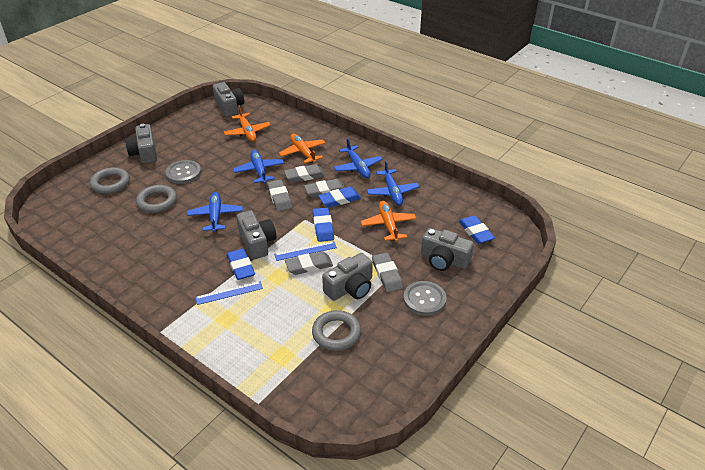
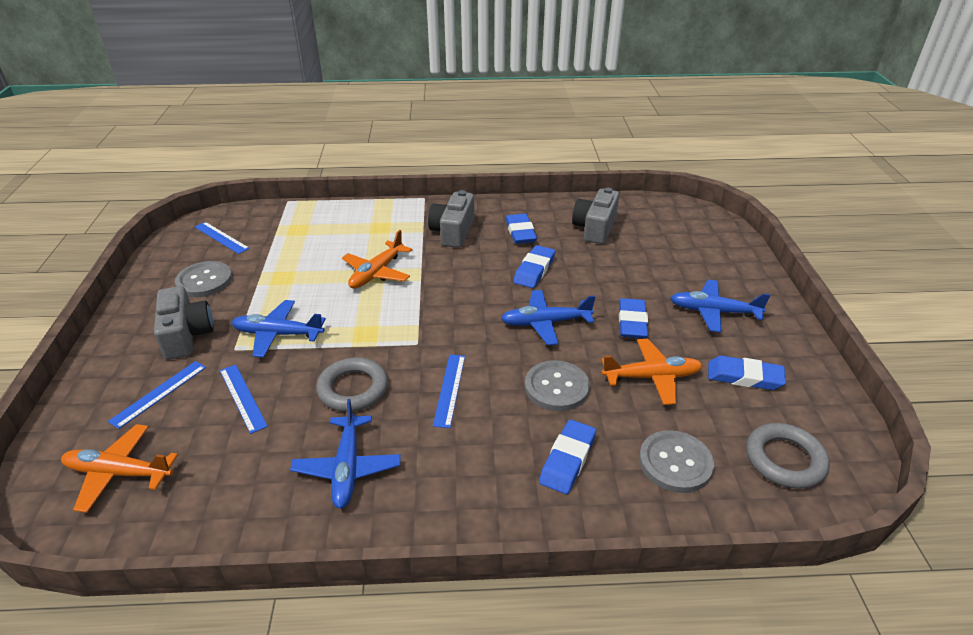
blue eraser: [227,248,255,280] [312,207,334,242] [318,187,361,208] [459,215,495,244] = 4 -> [505,214,537,244] [513,245,555,288] [539,419,596,494] [619,298,648,338] [708,356,786,390] = 5
blue ruler: [195,281,263,305] [274,241,337,261] = 2 -> [108,361,206,429] [195,222,250,254] [220,364,268,434] [433,355,465,428] = 4
grey button: [166,160,201,184] [403,281,447,316] = 2 -> [175,261,232,297] [525,360,590,411] [639,430,714,493] = 3
grey camera: [125,124,157,164] [213,82,244,117] [236,210,276,260] [322,253,373,301] [421,228,474,271] = 5 -> [154,286,214,360] [428,190,474,248] [572,188,619,244] = 3
grey eraser: [267,180,292,211] [284,164,325,183] [285,251,333,275] [304,179,345,198] [372,253,403,292] = 5 -> none = 0
grey ring: [90,167,130,194] [136,185,177,213] [312,310,361,351] = 3 -> [316,357,388,412] [746,423,830,489] = 2

